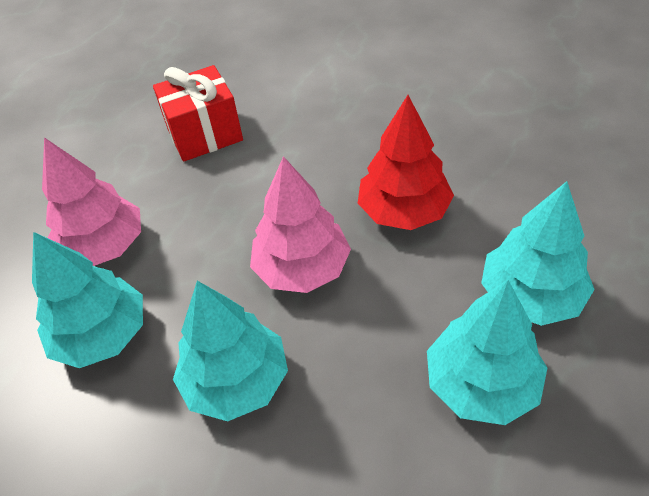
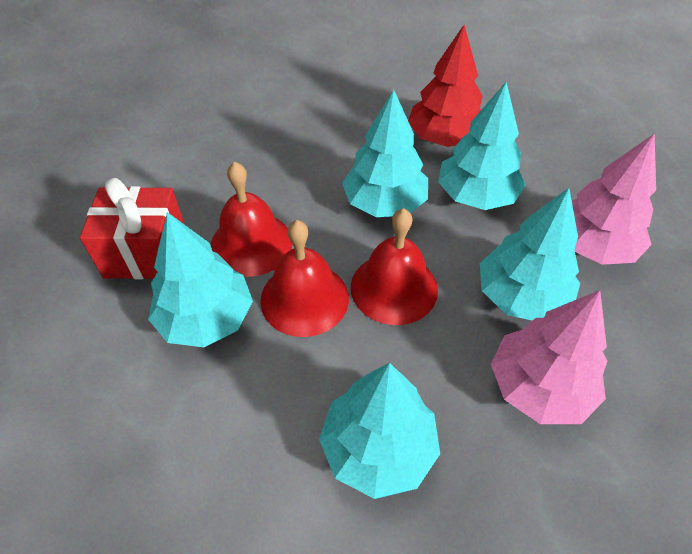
red bell: none = 0 -> [210,161,293,277] [260,220,349,337] [351,208,438,325] = 3
turquoise tree: [32,232,143,368] [173,281,288,421] [427,280,547,425] [481,181,595,326] = 4 -> [148,212,253,347] [319,363,440,499] [342,89,428,217] [438,82,526,210] [480,188,580,321] = 5

